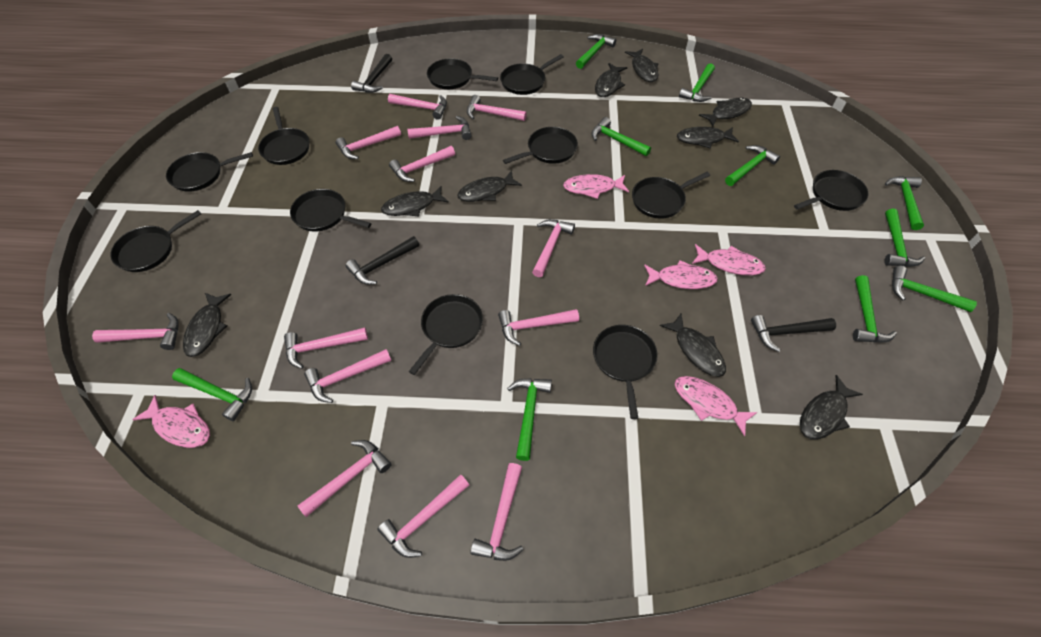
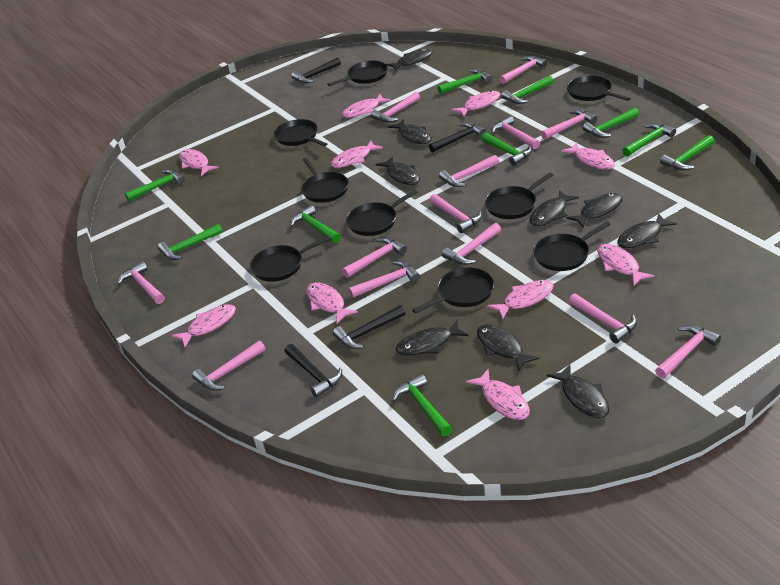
black hammer: [345,236,419,285] [351,54,392,93] [751,315,836,352] = 3 -> [284,344,342,398] [291,57,341,83] [333,305,405,349] [429,122,486,153] = 4
black pan: [110,210,201,272] [166,152,253,192] [258,107,310,165] [290,189,371,231] [409,294,483,375] [427,58,498,89] [500,54,564,95] [503,127,578,164] [593,325,658,419] [632,172,710,219] [794,170,868,211] = 11 -> [250,236,331,282] [274,119,327,147] [301,158,349,203] [327,61,388,86] [346,190,418,236] [412,267,494,314] [485,172,553,219] [533,221,611,271] [567,76,631,101] = 9
pink fish: [132,395,210,448] [563,174,629,199] [644,260,718,289] [674,376,757,437] [692,244,766,275] = 5 -> [171,304,236,347] [179,149,219,176] [306,283,358,323] [331,140,383,168] [342,94,391,118] [451,91,500,117] [466,369,530,420] [487,280,554,320] [561,142,615,170] [597,244,654,286] = 10

